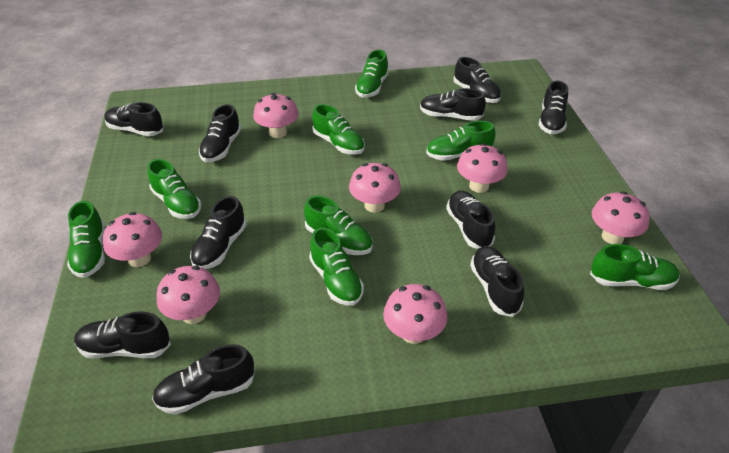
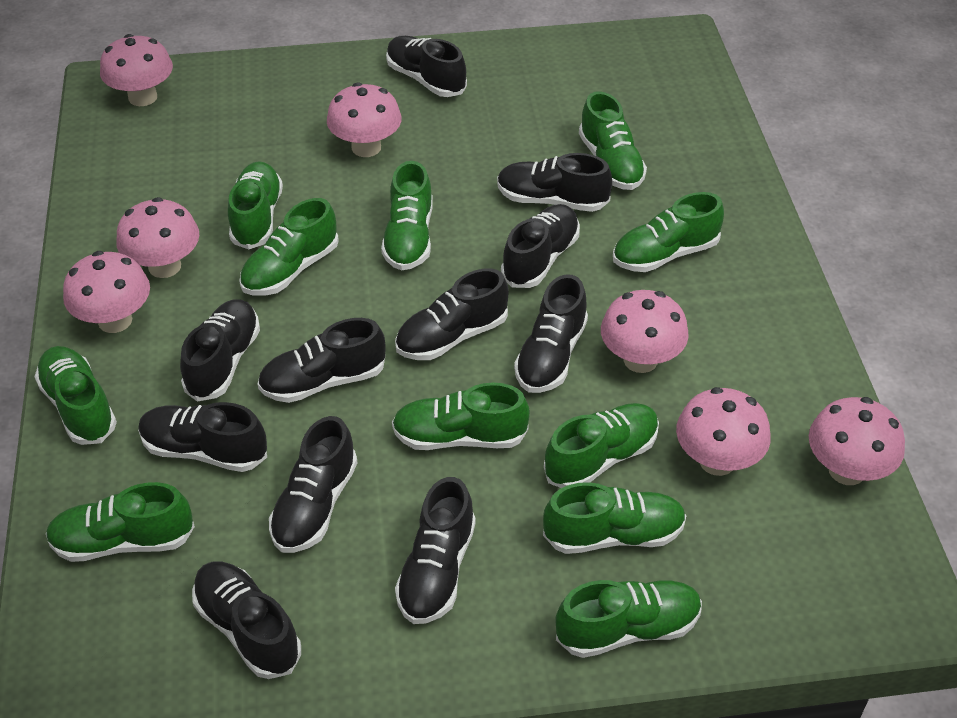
black shoe: [74,311,171,359] [105,102,164,136] [152,344,255,414] [190,196,247,269] [199,104,241,162] [420,88,486,121] [446,191,495,249] [453,57,501,103] [470,246,524,317] [539,81,568,134] = 10 -> [138,402,267,472] [180,299,260,402] [192,561,301,679] [258,318,386,403] [269,416,357,553] [386,36,467,97] [395,268,509,360] [395,477,476,624] [497,153,612,212] [501,204,580,288] [514,274,588,393] = 11
green shoe: [67,201,105,278] [148,159,201,219] [304,195,373,255] [309,227,364,306] [312,104,365,155] [355,50,389,98] [426,121,496,161] [590,244,680,290] = 8 -> [34,346,117,445] [46,482,195,562] [228,161,283,250] [239,198,339,296] [381,161,433,270] [392,383,530,450] [543,482,686,554] [544,403,659,488] [555,580,702,658] [579,91,647,190] [613,192,724,272] = 11

